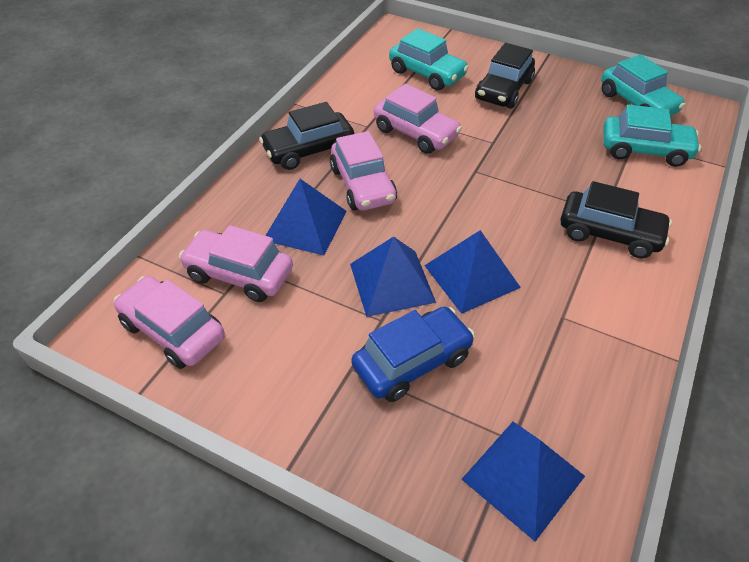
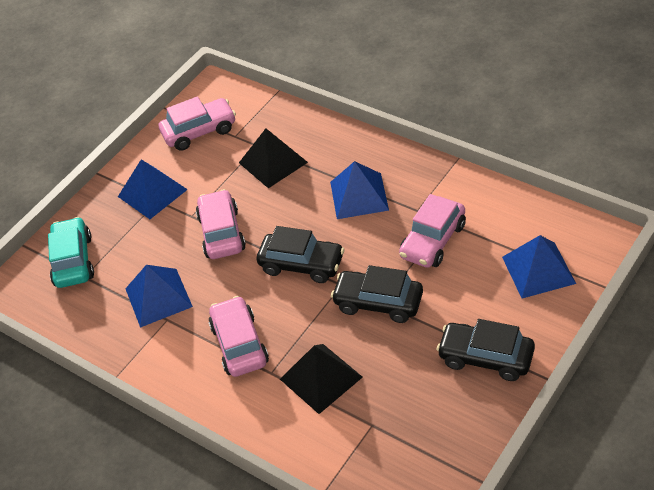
black pyramid: none = 0 -> [239,128,308,188] [280,344,363,414] = 2
blue car: [351,307,475,402] = 1 -> none = 0
turquoise car: [389,28,469,91] [601,54,685,116] [603,104,701,167] = 3 -> [48,217,94,288] = 1

